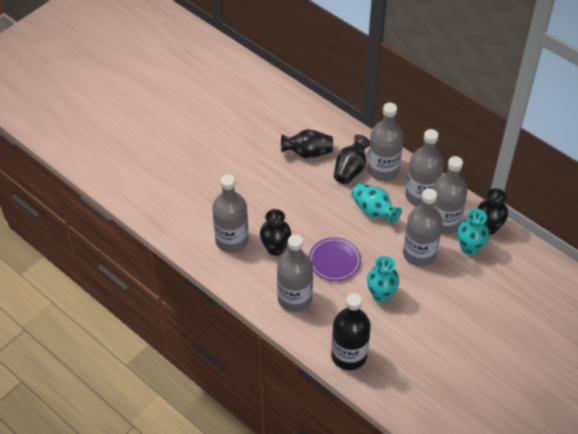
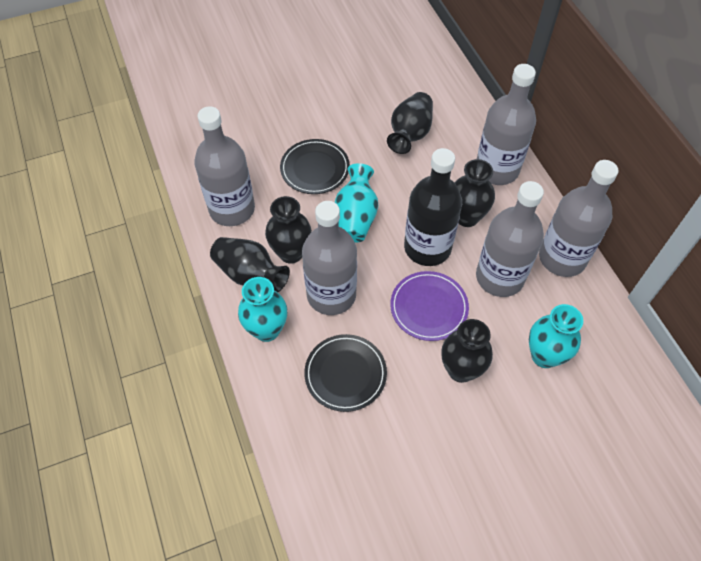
black plate: none = 0 -> [280,139,350,194] [304,334,387,412] = 2
black vase: [260,209,291,256] [281,129,333,158] [334,135,370,185] [477,188,508,235] = 4 -> [210,237,290,292] [265,196,312,264] [387,92,433,154] [441,319,493,383] [455,159,495,227] = 5
grey bottle: [212,174,249,253] [277,234,313,312] [368,103,404,181] [403,188,443,267] [406,129,444,207] [433,156,468,235] = 6 -> [194,106,255,226] [302,201,357,315] [476,181,544,297] [477,64,536,185] [539,160,619,277] = 5

